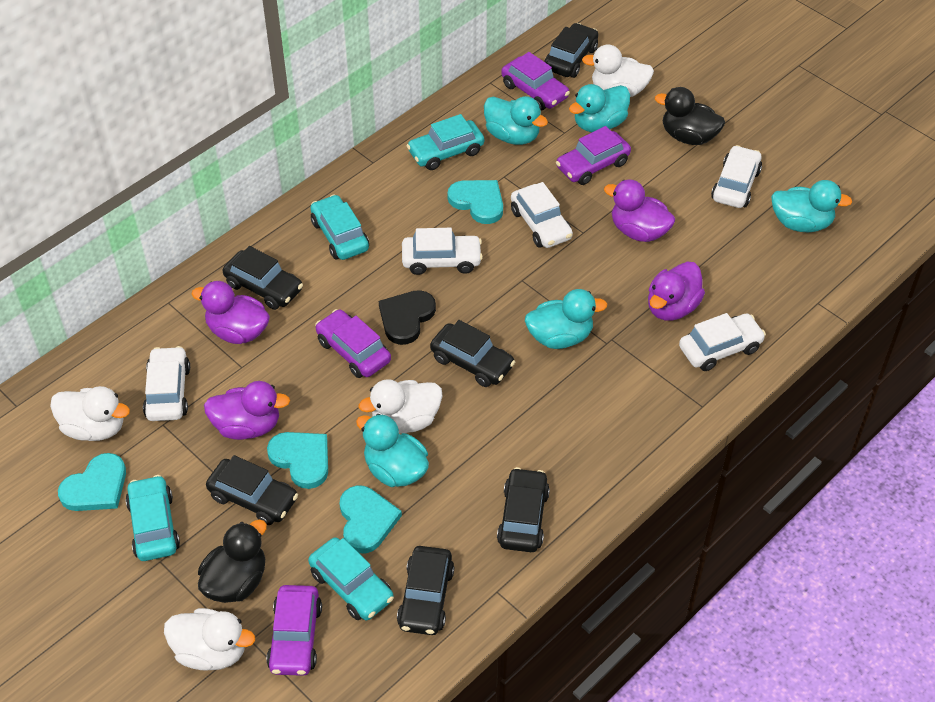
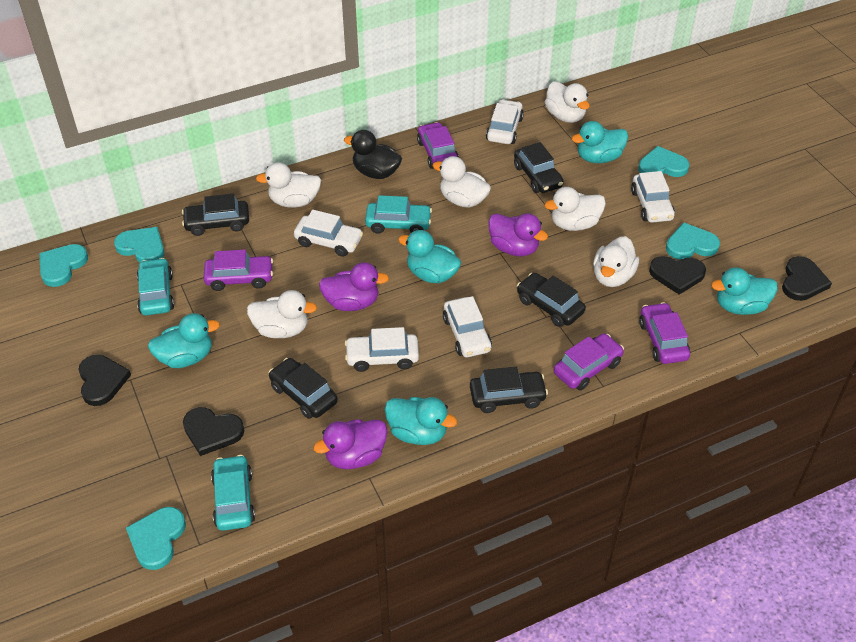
black car: [206,455,298,525] [223,246,303,310] [397,546,454,635] [430,320,515,387] [497,467,550,552] [544,23,598,78] = 6 -> [182,194,249,236] [269,358,338,419] [470,367,548,413] [514,142,564,193] [517,273,586,327] = 5
black duck: [198,519,267,603] [655,87,725,145] = 2 -> [344,130,402,179] = 1
black heart: [379,290,436,345] = 1 -> [78,355,131,406] [183,407,244,456] [649,256,706,294] [782,256,832,301] = 4
purple duck: [191,281,270,344] [204,381,290,440] [604,180,675,242] [648,261,705,321] = 4 -> [313,419,387,469] [319,262,389,311] [488,213,548,256] = 3
turquoise car: [125,475,180,561] [308,537,394,620] [310,194,369,260] [407,114,484,170] = 4 -> [137,258,174,316] [211,455,255,531] [365,195,432,234] = 3
turquoise heart: [58,453,126,511] [267,432,328,489] [339,485,402,553] [447,180,503,224] = 4 -> [39,244,88,287] [114,227,164,262] [126,507,186,570] [638,146,690,177] [666,222,720,260] = 5
white duck: [50,386,130,441] [164,608,255,670] [359,379,443,433] [582,44,654,97] = 4 -> [247,290,317,338] [256,162,321,208] [433,156,491,208] [544,187,606,231] [545,81,590,123] [593,236,639,287] = 6

